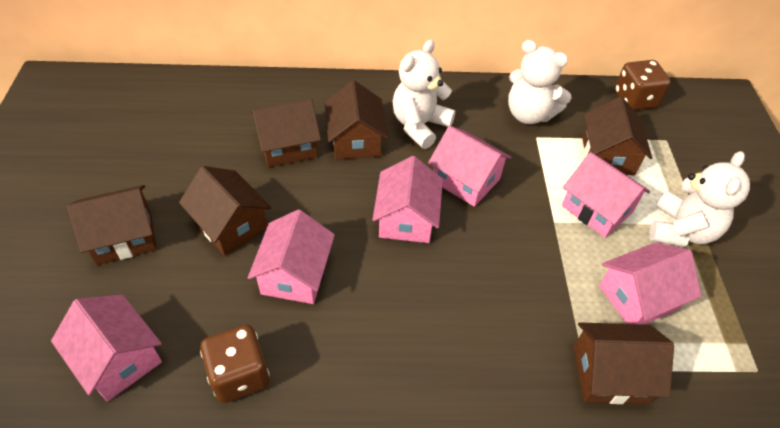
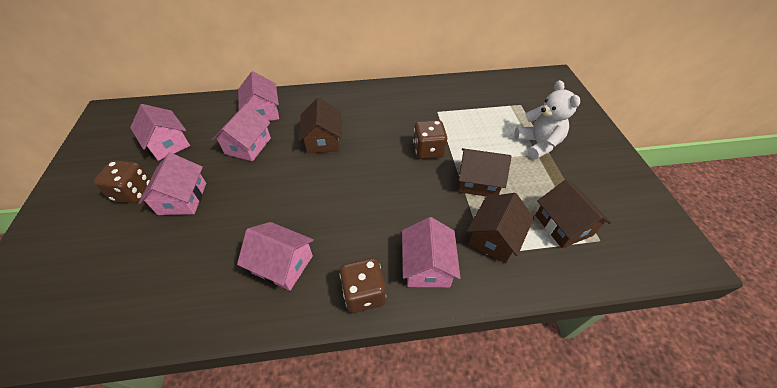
brown dice: [200,324,270,403] [615,60,671,110] = 2 -> [94,160,151,204] [340,258,386,313] [413,120,447,159] = 3
brown house: [67,185,157,265] [179,166,271,256] [251,99,321,167] [325,80,388,159] [574,322,674,404] [582,96,652,175] = 6 -> [299,98,342,154] [458,148,511,197] [467,193,534,263] [535,179,611,248] = 4
white teddy bear: [392,39,456,149] [508,40,572,124] [649,151,750,247] = 3 -> [514,80,580,160] = 1

